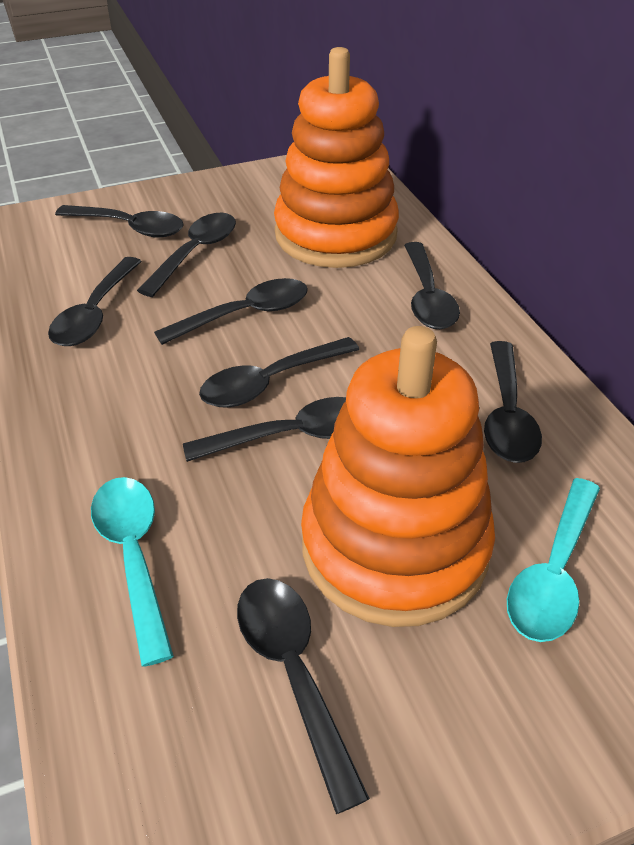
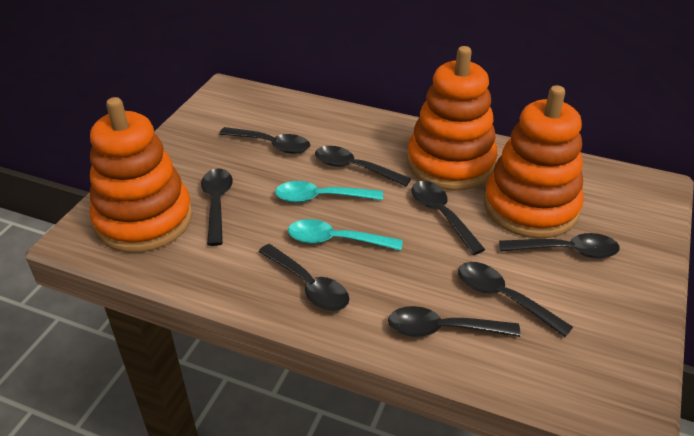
black spoon: [48,257,142,346] [55,205,184,238] [137,213,236,297] [154,278,308,345] [183,397,346,462] [199,337,360,408] [237,578,370,814] [404,242,460,329] [484,341,542,463] = 9 -> [201,168,233,246] [219,127,310,154] [258,244,349,311] [315,146,411,186] [388,306,520,337] [412,181,485,255] [458,262,573,337] [499,233,620,258] = 8
orange stacking toy: [274,47,399,268] [301,326,495,627] = 2 -> [90,97,193,253] [407,46,497,191] [484,85,584,239] = 3

